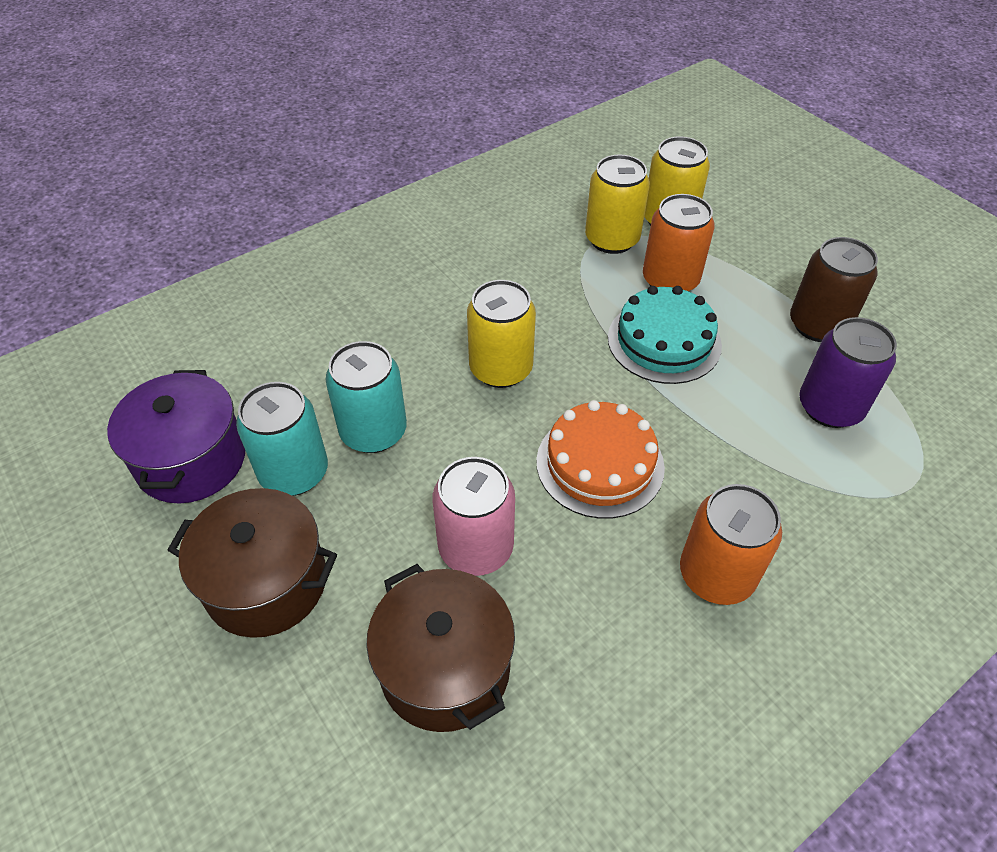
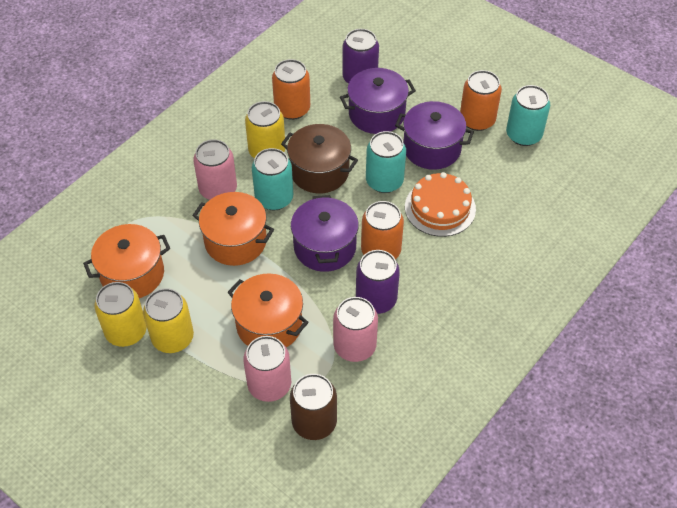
brown pot: [167,488,337,638] [366,564,515,732] = 2 -> [281,124,358,193] = 1
orange can: [643,194,715,291] [680,484,782,605] = 2 -> [272,59,310,120] [361,201,404,259] [460,70,502,131] = 3
orange pot: none = 0 -> [83,224,170,298] [192,192,274,266] [228,273,309,348] = 3
pink can: [432,457,515,576] = 1 -> [193,139,237,200] [243,336,291,402] [333,297,378,362] = 3
purple can: [799,317,897,428] = 1 -> [342,29,379,84] [356,250,400,314] = 2
purple pot: [107,370,245,504] = 1 -> [291,195,359,272] [340,68,416,134] [395,101,474,170] = 3
turquoise cake: [608,286,722,384] = 1 -> none = 0
turquoise can: [236,382,328,496] [325,341,407,453] = 2 -> [252,148,293,210] [366,131,406,193] [506,85,550,146] = 3

